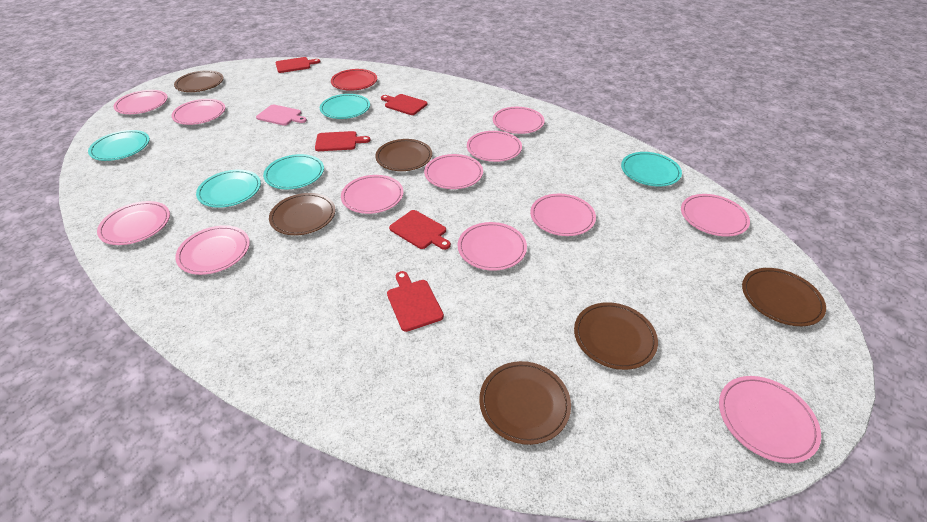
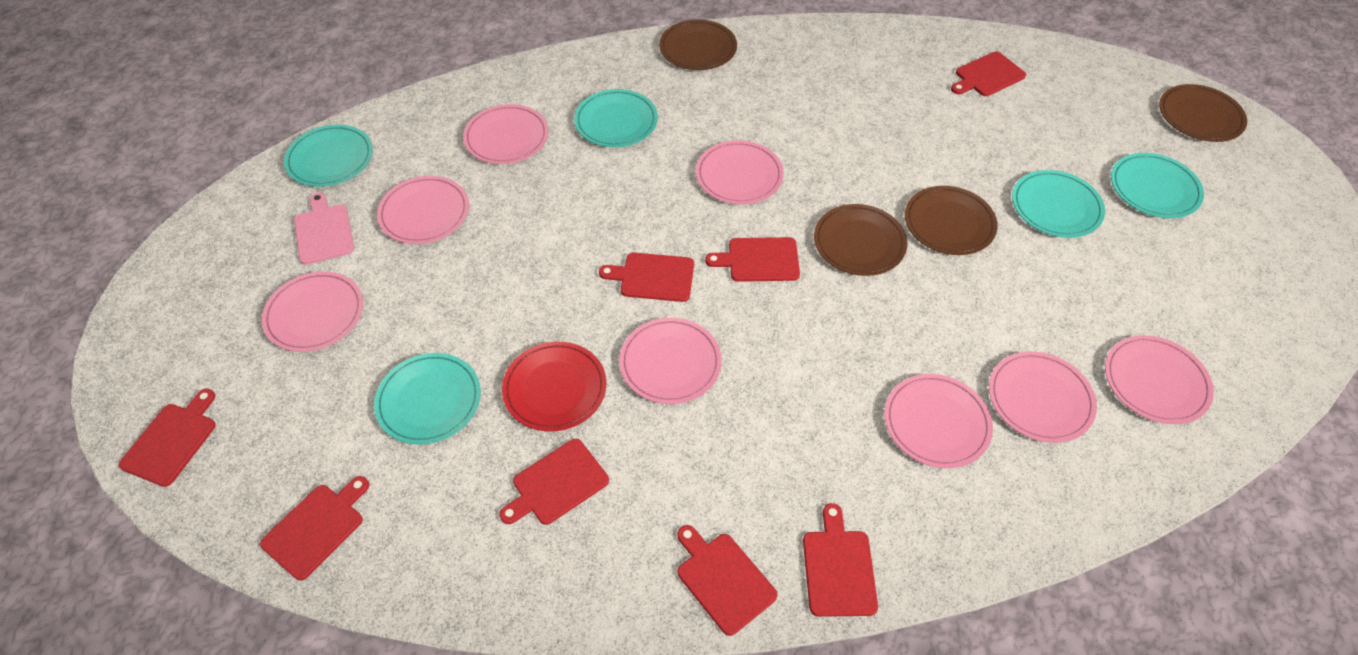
brown plate: [174,70,224,92] [269,193,336,235] [375,139,432,171] [479,361,571,445] [574,302,658,370] [742,268,826,326] = 6 -> [659,19,737,70] [814,204,908,276] [905,186,998,255] [1159,84,1247,142] = 4
pink plate: [97,201,170,245] [113,90,168,114] [171,99,226,125] [175,225,250,275] [341,175,403,214] [424,154,483,189] [457,222,527,271] [467,131,522,162] [493,107,545,134] [530,194,596,236] [681,194,750,236] [719,376,821,463] = 12 -> [262,271,363,352] [377,176,469,244] [463,104,549,164] [619,318,722,404] [696,140,784,205] [885,374,993,468] [989,352,1097,443] [1105,335,1214,424] = 8
red cutting board: [275,57,320,73] [315,131,370,151] [381,94,428,115] [387,271,444,332] [389,210,451,250] = 5 -> [119,389,216,487] [260,476,369,580] [499,439,609,525] [599,253,694,302] [677,525,777,636] [705,237,800,282] [803,503,878,617] [951,51,1026,96] = 8

